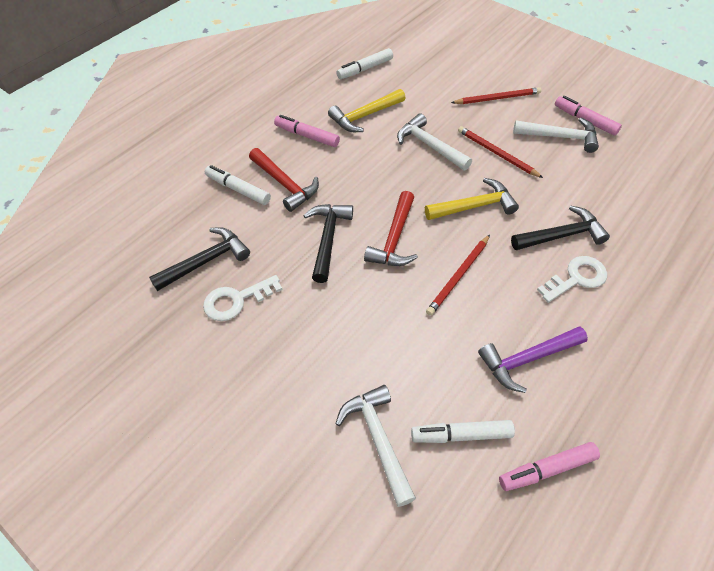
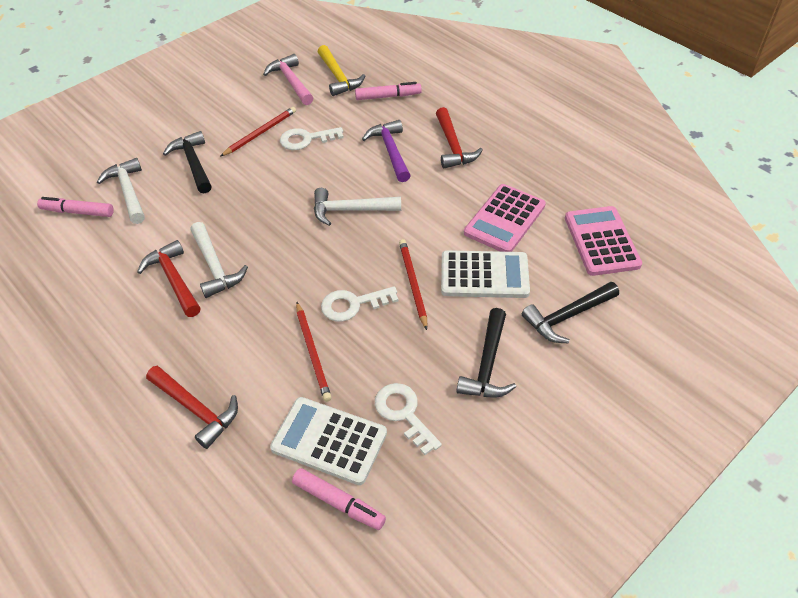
pink calculator: none = 0 -> [464,184,546,252] [565,206,642,276] = 2
pink hammer: none = 0 -> [263,54,313,105] = 1
red hammer: [249,148,319,212] [364,191,418,266] = 2 -> [137,240,200,317] [146,366,238,449] [436,107,483,168] = 3
white calculator: none = 0 -> [270,397,387,485] [441,250,530,298] = 2
white key: [203,275,282,321] [537,256,607,303] = 2 -> [280,127,344,150] [321,286,399,321] [375,383,442,455] = 3
white marker: [205,165,271,205] [336,48,393,79] [411,420,515,443] = 3 -> none = 0
yellow hammer: [328,89,405,132] [425,178,519,220] = 2 -> [318,45,365,96] = 1

